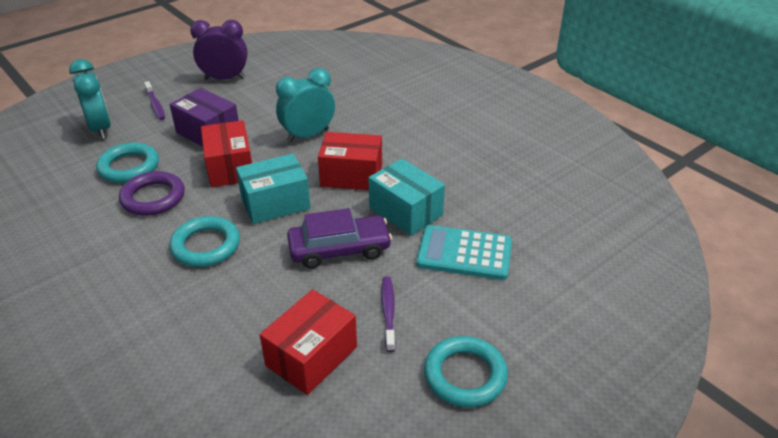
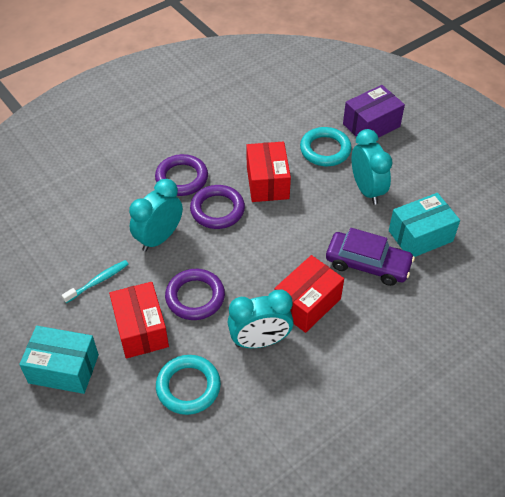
purple clock: [190,20,248,80] = 1 -> none = 0
purple ring: [119,171,185,216] = 1 -> [155,154,208,196] [165,269,225,320] [190,185,245,229] = 3
purple toothbrush: [144,81,165,120] [381,277,396,352] = 2 -> none = 0
turquoise calculator: [416,225,512,280] = 1 -> none = 0
turquoise clock: [69,59,111,139] [276,68,335,142] = 2 -> [129,179,183,252] [228,290,294,348] [352,129,392,205] = 3
turquoise ring: [96,143,159,183] [169,216,240,267] [424,336,508,408] = 3 -> [156,355,221,415] [300,127,352,166] = 2
turquoise toothbrush: none = 0 -> [62,260,129,303] = 1

